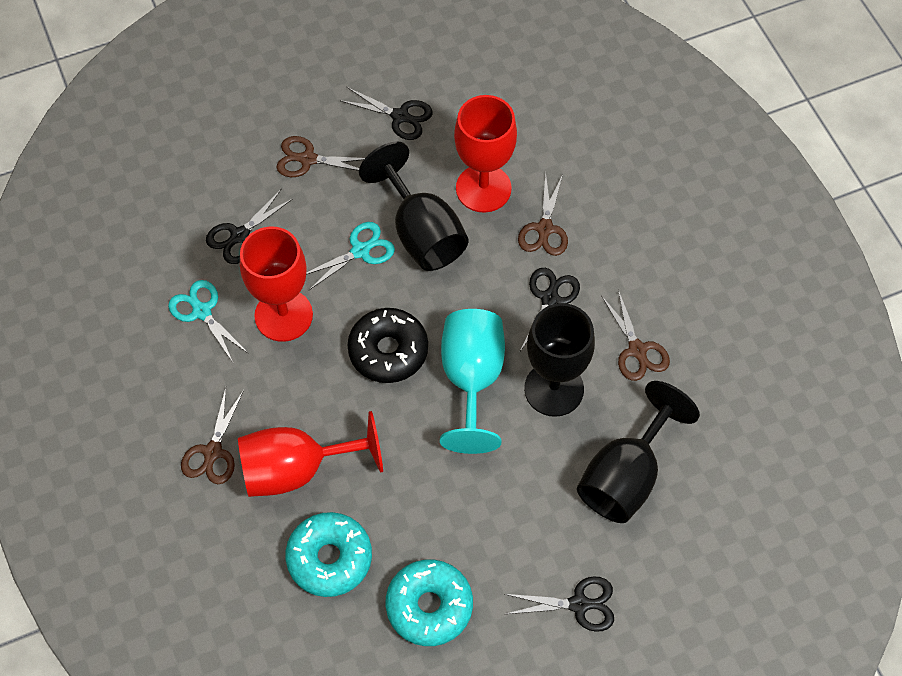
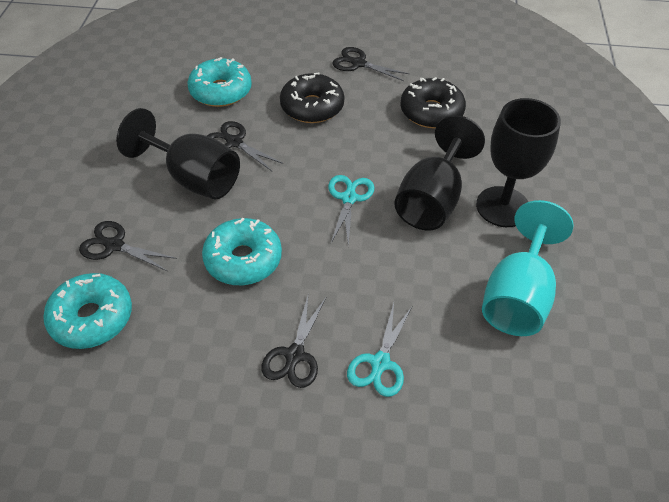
black donut: [347,308,428,383] = 1 -> [280,73,345,123] [400,77,466,128] = 2
brown scissors: [181,388,244,484] [277,136,365,177] [518,172,568,256] [601,290,670,381] = 4 -> none = 0
red goblet: [238,411,383,497] [240,227,313,342] [454,95,517,213] = 3 -> none = 0
turquoise donut: [285,512,372,597] [386,560,473,646] = 2 -> [43,273,132,349] [188,57,252,107] [202,218,282,285] = 3

